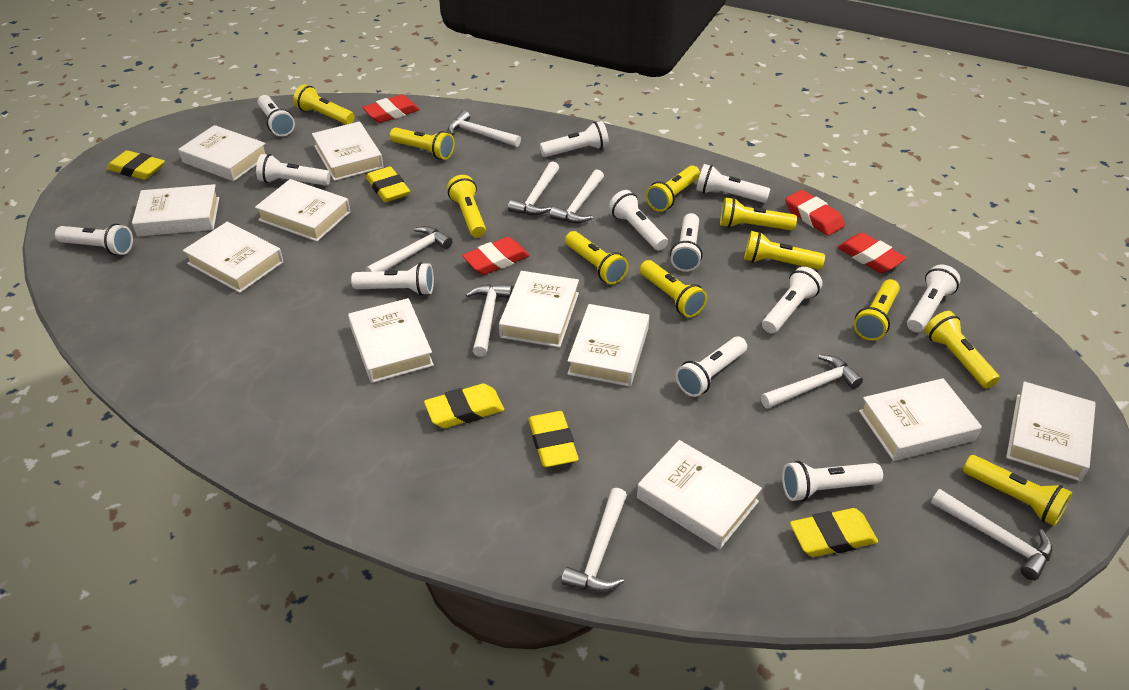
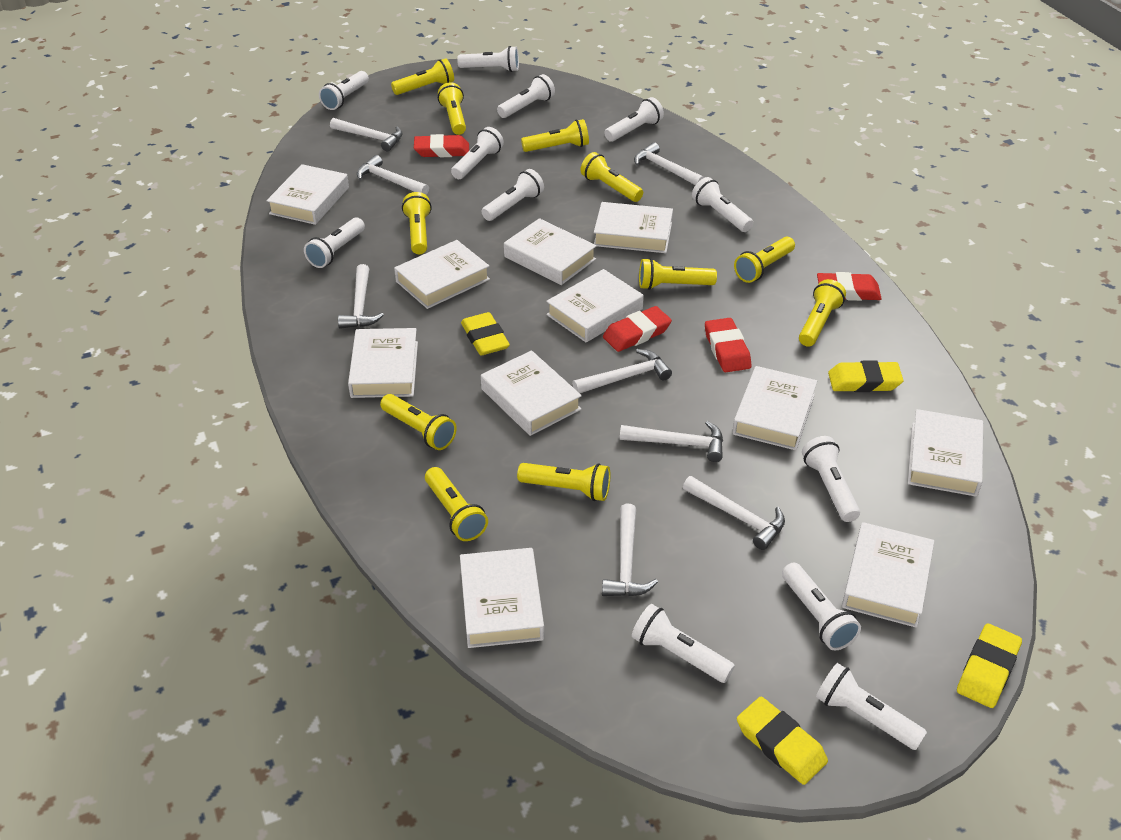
yellow eraser: [107,150,165,180] [366,166,410,202] [424,384,504,428] [528,411,579,467] [790,508,878,557] = 5 -> [461,312,510,355] [737,697,828,785] [828,360,904,392] [957,624,1022,708] = 4

